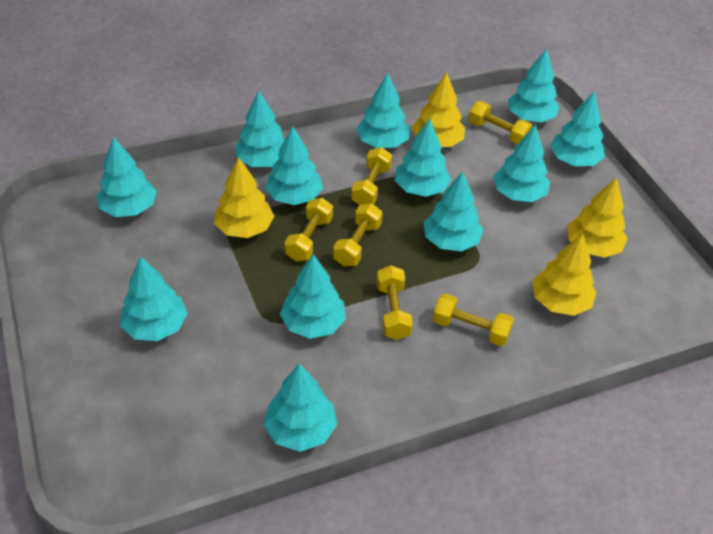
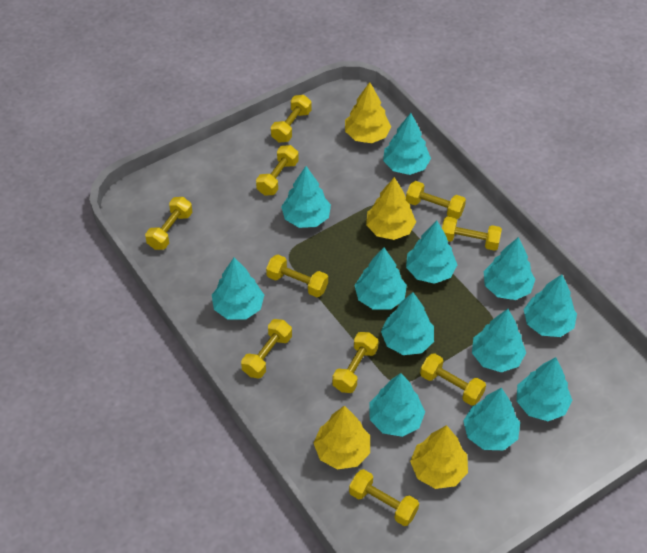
yellow dumbbell: [285,198,333,262] [333,203,383,266] [351,147,392,205] [377,265,413,340] [433,293,514,346] [468,101,533,144] = 6 -> [145,197,192,250] [241,319,292,378] [256,145,299,196] [266,255,328,297] [271,95,312,143] [332,332,379,393] [349,469,419,526] [406,181,466,219] [420,353,486,406] [442,216,502,251] = 10

